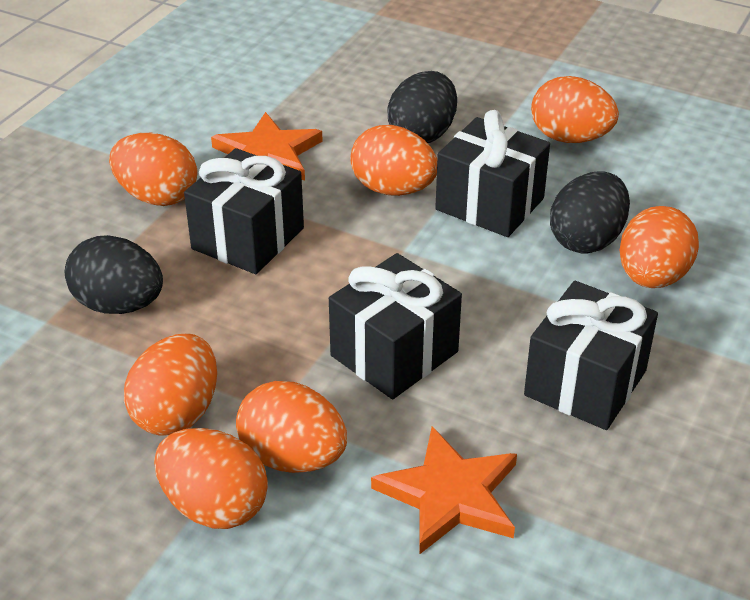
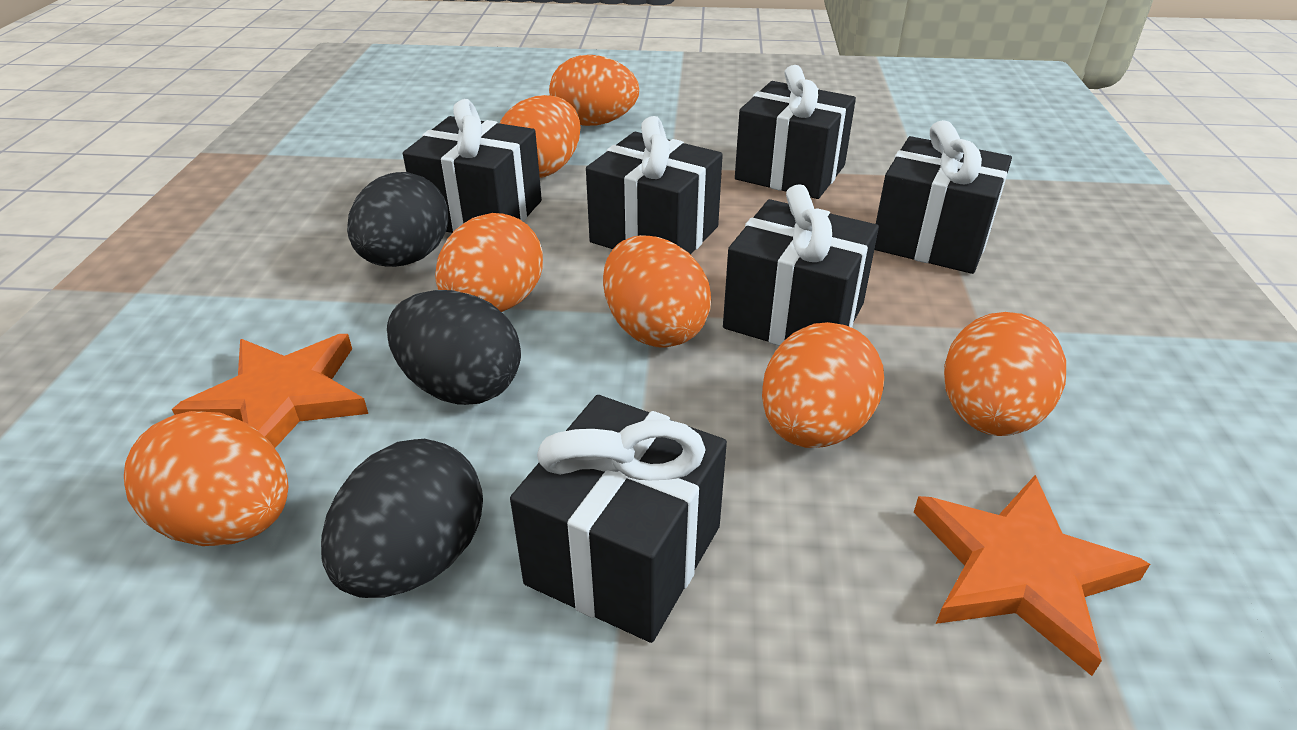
black gift: [184,148,304,274] [329,253,462,399] [435,110,550,237] [524,281,658,430] = 4 -> [403,99,542,233] [510,395,727,643] [586,116,723,255] [723,184,879,346] [735,65,856,199] [874,120,1012,274] = 6

